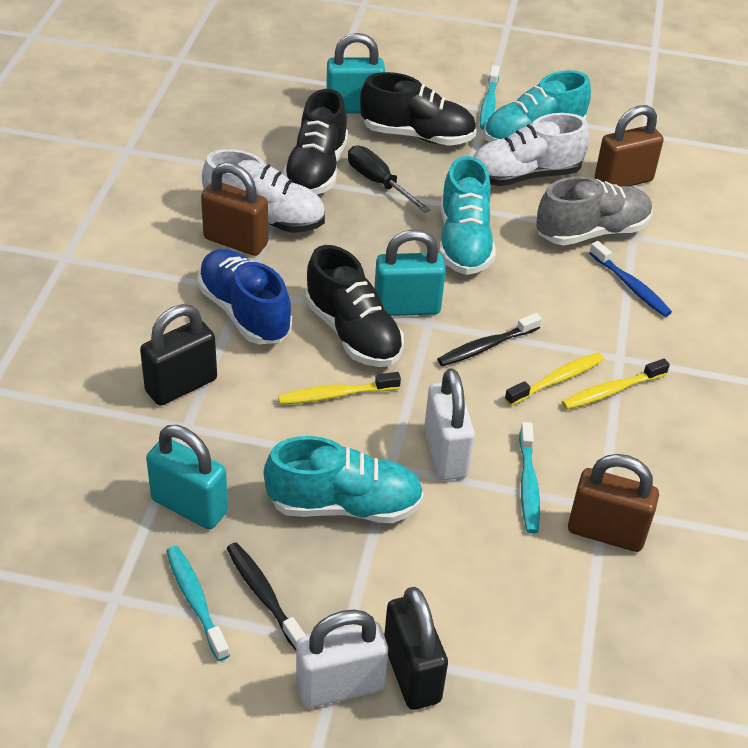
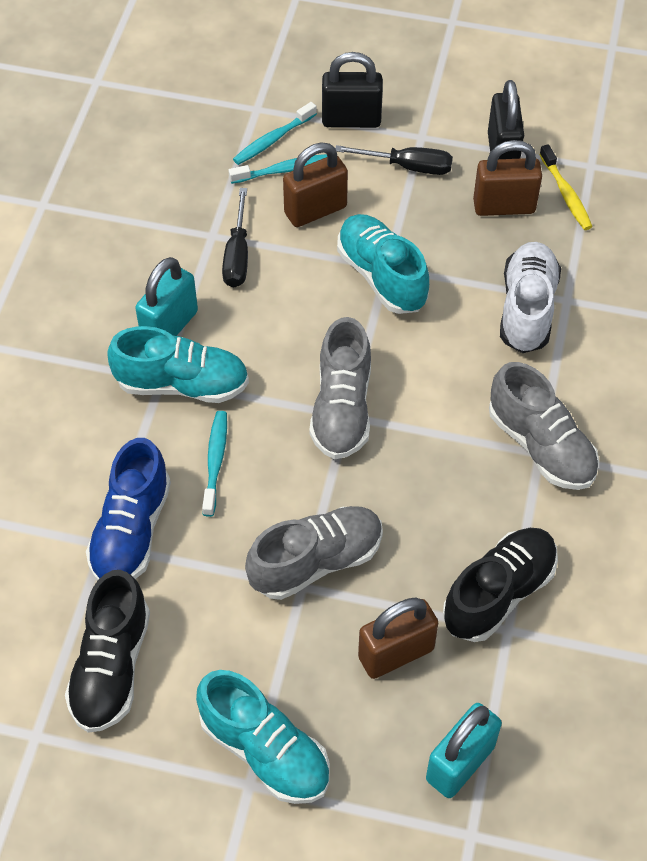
black screwdriver: [348,146,431,213] = 1 -> [222,188,248,288] [335,145,453,175] = 2
black shoe: [283,89,348,195] [305,245,404,367] [360,72,477,146] = 3 -> [65,570,150,733] [443,528,558,642] = 2
black toothbrush: [226,542,306,650] [437,313,542,367] = 2 -> none = 0
blue toothbrush: [589,241,672,317] = 1 -> none = 0
grey shoe: [536,176,653,245] = 1 -> [245,506,383,600] [309,317,371,459] [489,362,599,490] = 3
turquoise padlock: [146,425,228,529] [326,33,385,113] [374,229,446,316] = 3 -> [135,257,198,336] [426,703,502,798] = 2
white padlock: [296,610,388,708] [424,368,475,480] = 2 -> none = 0
white shoe: [202,149,325,233] [473,113,590,186] = 2 -> [500,242,561,353] = 1
yellow toothbrush: [278,372,401,405] [505,352,604,406] [562,358,670,410] = 3 -> [539,144,593,230] = 1

